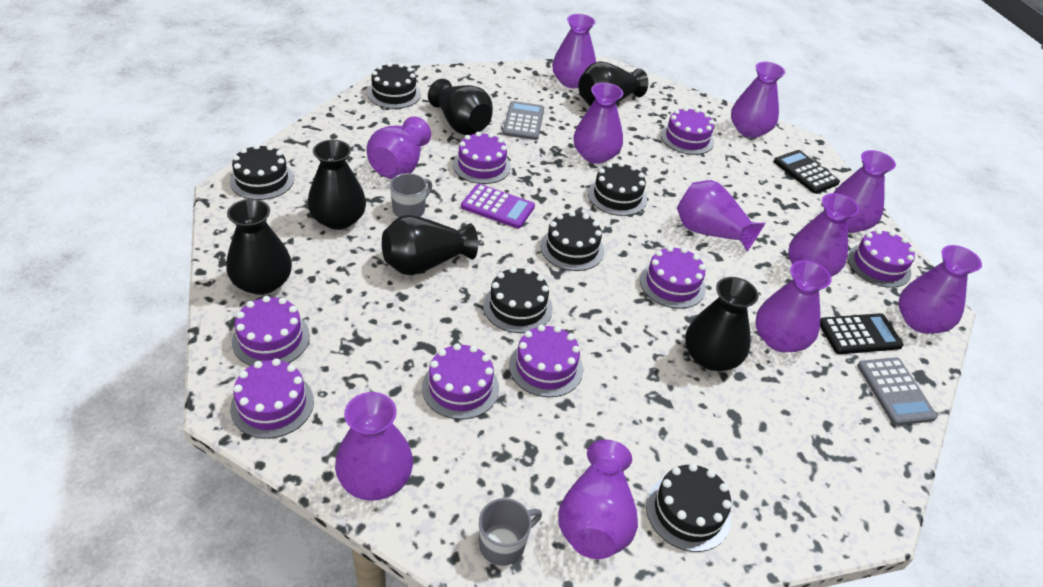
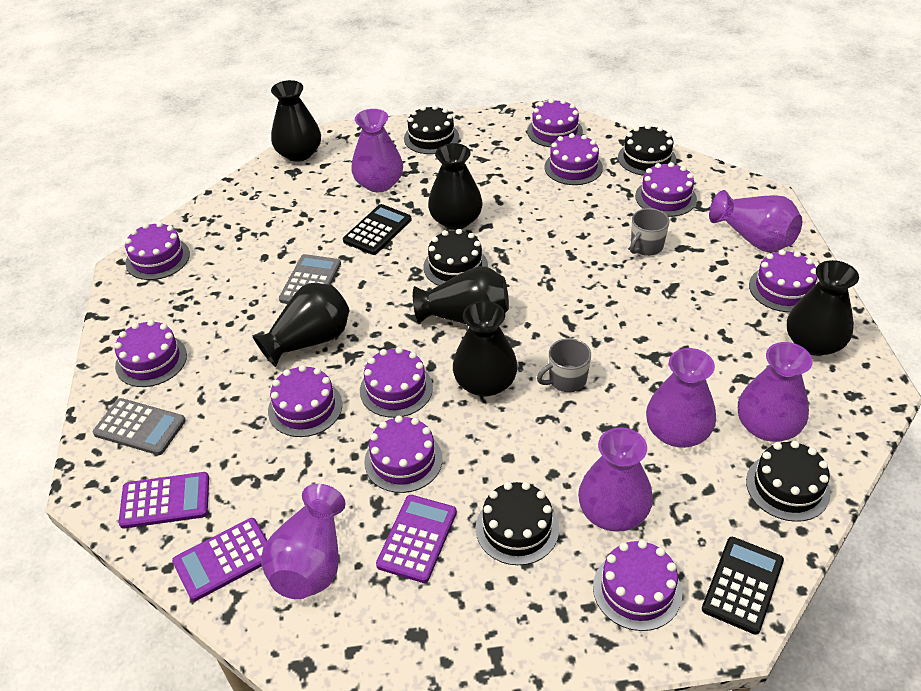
black cake: [230,144,294,200] [367,62,421,109] [483,267,553,333] [540,211,604,271] [588,162,647,216] [646,463,731,552] = 6 -> [404,105,459,154] [424,229,488,286] [476,482,559,565] [618,124,676,176] [746,441,831,522] = 5
purple cake: [230,358,314,439] [232,296,310,366] [422,343,499,419] [453,132,511,184] [509,325,583,397] [640,246,706,309] [661,107,714,155] [847,229,915,288] = 8 -> [114,320,187,387] [125,222,190,280] [268,365,342,437] [360,347,433,418] [364,416,443,493] [527,99,583,147] [544,133,603,185] [593,540,682,631] [635,162,697,217] [749,249,817,312] = 10
purple calculator: [461,184,535,228] = 1 -> [119,472,209,529] [172,518,268,601] [376,495,457,583] = 3
purple vase: [335,392,413,501] [366,117,431,179] [552,14,596,88] [558,440,638,559] [573,83,623,164] [677,180,766,252] [731,61,786,138] [755,260,831,352] [788,193,859,277] [833,150,896,233] [898,245,982,334] = 11 -> [261,484,345,599] [351,109,403,192] [578,427,653,532] [646,348,716,448] [709,190,802,252] [738,342,813,442] = 6

